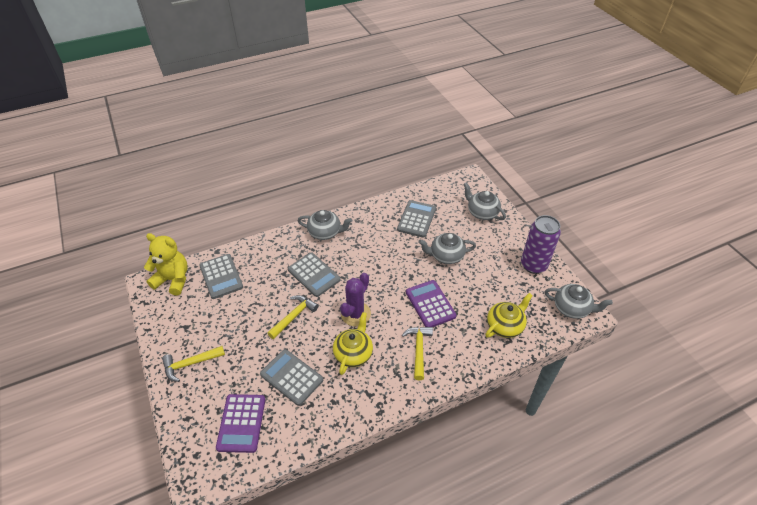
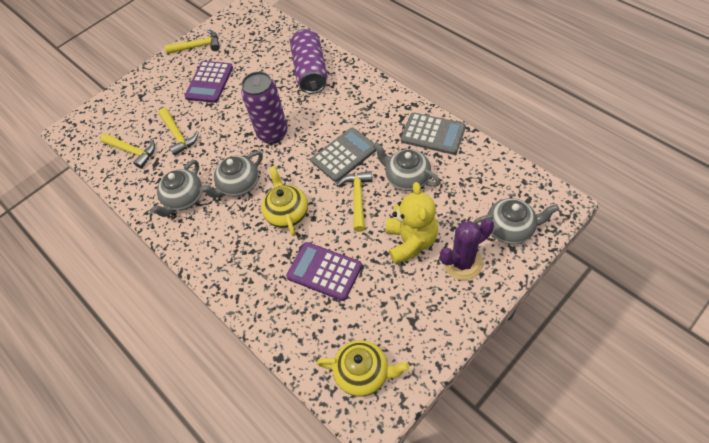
grey calculator: [199,254,243,299] [260,349,323,406] [288,252,341,297] [397,200,436,238] = 4 -> [311,128,376,182] [401,112,466,155] = 2
purple can: [521,215,561,274] = 1 -> [241,72,288,144] [290,29,328,94] = 2
yellow hammer: [162,346,225,382] [267,295,319,339] [402,327,433,380] = 3 -> [100,134,155,169] [158,108,199,156] [165,30,220,54] [337,171,372,232] = 4

